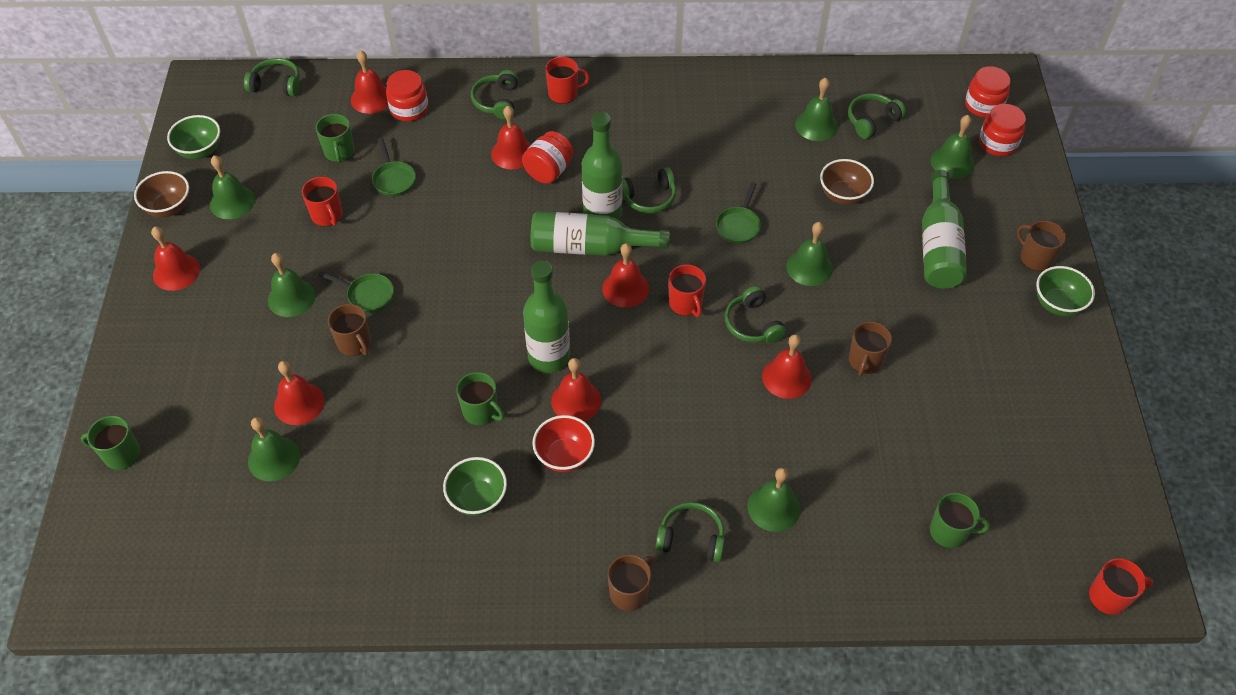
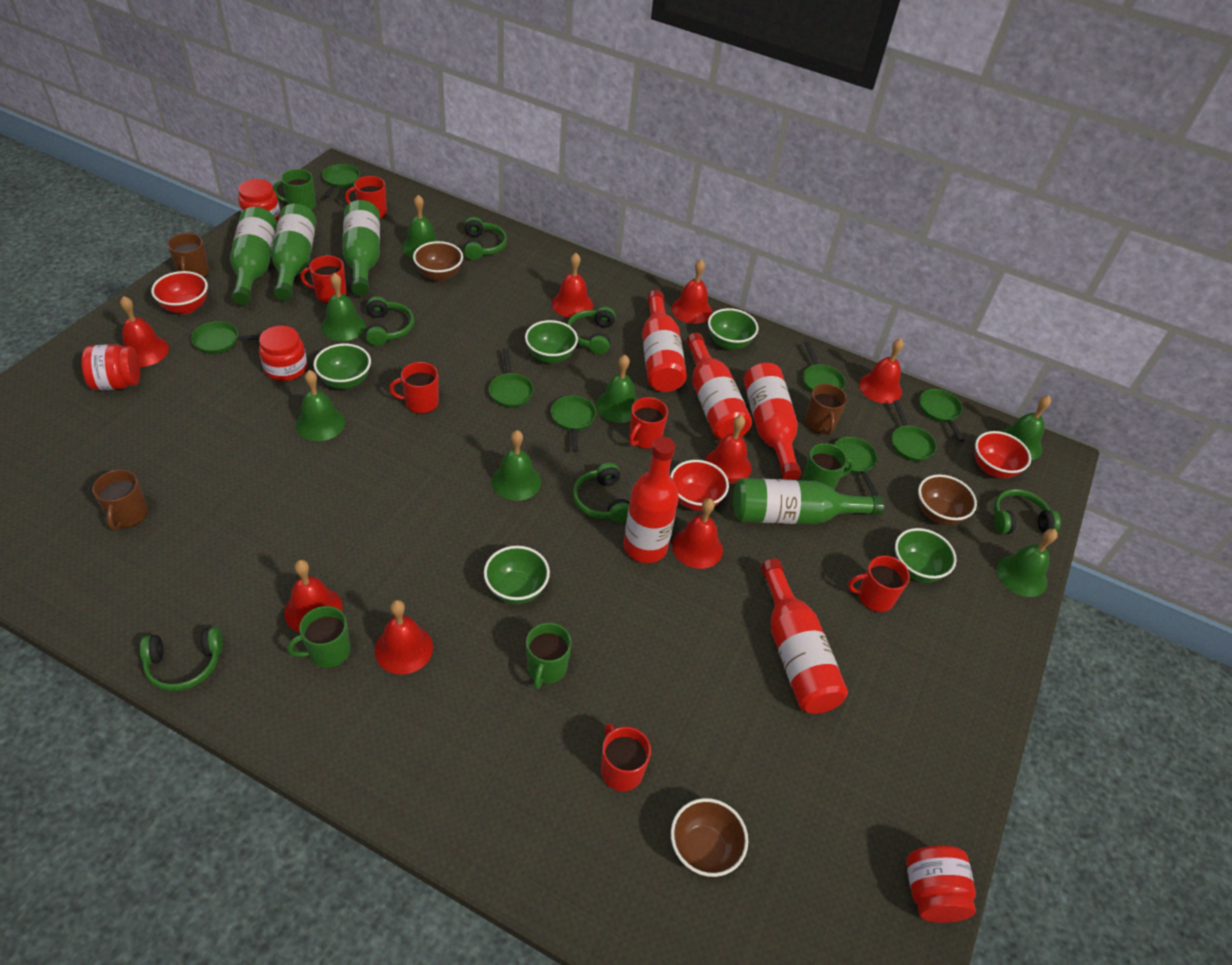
brown bowl: [134,171,189,218] [820,159,874,205] = 2 -> [413,241,463,282] [671,798,748,877] [918,474,977,525] = 3
brown mug: [328,304,371,356] [608,555,654,611] [849,322,892,376] [1017,221,1066,271] = 4 -> [92,469,148,531] [167,233,209,277] [805,384,847,435] = 3
green bowl: [167,115,220,159] [443,457,507,516] [1036,266,1095,316] = 3 -> [314,343,371,389] [484,546,550,604] [525,320,578,364] [708,308,758,350] [895,528,957,583] = 5
green pan: [318,271,394,313] [372,138,416,196] [716,182,761,244] = 3 -> [191,321,260,354] [322,164,360,198] [489,349,534,408] [551,395,596,452] [803,341,846,392] [833,437,878,496] [892,400,937,461] [919,389,965,442] = 8
red bell: [151,226,200,291] [274,361,325,425] [351,50,388,114] [491,106,531,169] [551,358,601,421] [602,243,649,307] [762,334,812,399] = 7 -> [120,296,169,367] [284,560,342,633] [375,600,433,675] [552,253,593,318] [672,259,712,324] [672,498,723,569] [705,415,751,484] [859,338,904,404] = 8
red bottle: none = 0 -> [624,437,679,563] [642,290,687,392] [686,333,752,440] [744,363,801,480] [761,558,848,714] = 5
red bowl: [532,415,595,472] = 1 -> [151,271,208,314] [670,460,729,511] [975,431,1031,478] = 3
red mug: [302,177,342,226] [545,57,590,104] [669,264,706,317] [1089,558,1153,615] = 4 -> [300,255,347,303] [345,176,387,219] [389,362,439,414] [601,723,651,791] [629,397,668,449] [848,556,910,612] = 6

